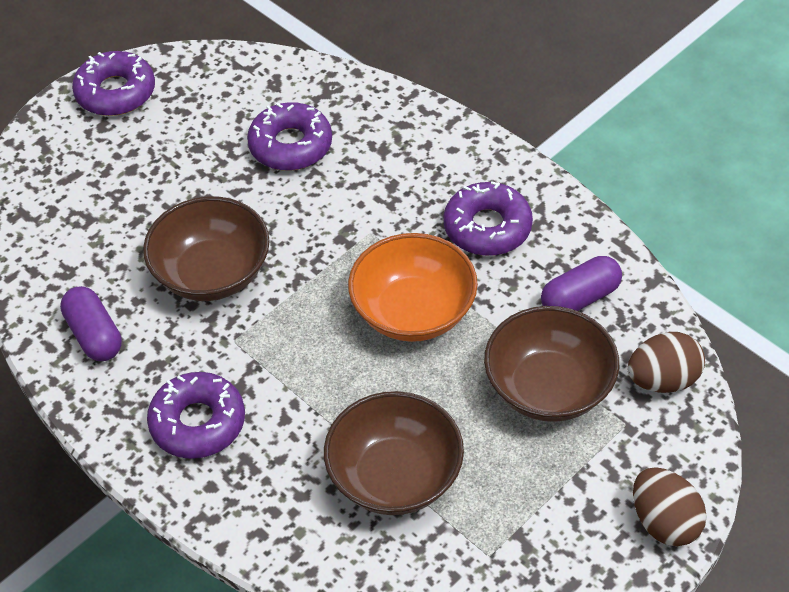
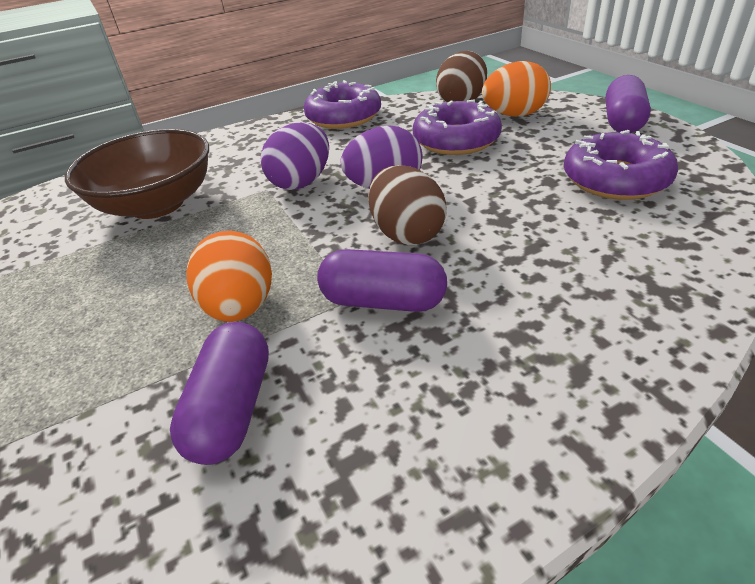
brown bowl: [143,196,270,301] [324,391,464,515] [484,306,619,422] = 3 -> [65,129,209,219] = 1
orange bowl: [348,233,478,342] = 1 -> none = 0
orange egg: none = 0 -> [187,231,272,322] [482,61,551,117] = 2
purple capsule: [60,286,122,361] [541,256,622,311] = 2 -> [170,322,269,465] [317,249,447,312] [606,75,651,133] = 3
purple donut: [72,51,155,116] [147,372,245,459] [247,102,332,171] [444,181,533,256] = 4 -> [304,80,381,129] [413,99,502,155] [564,130,678,200] = 3
purple egg: none = 0 -> [260,122,329,190] [341,125,423,189] = 2

